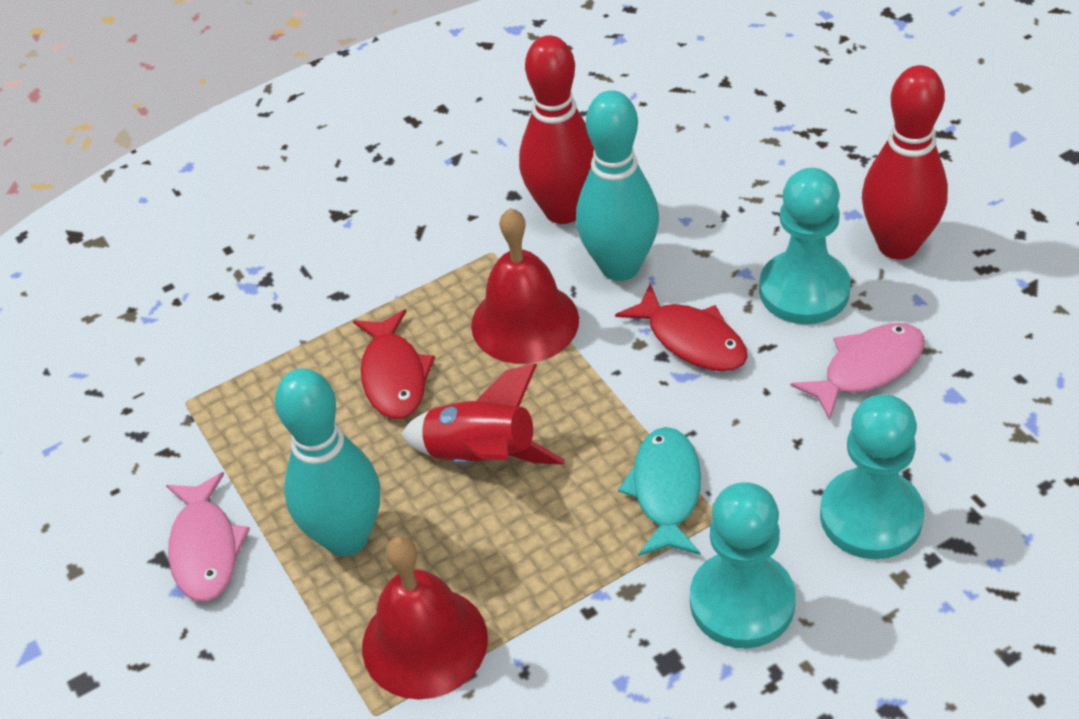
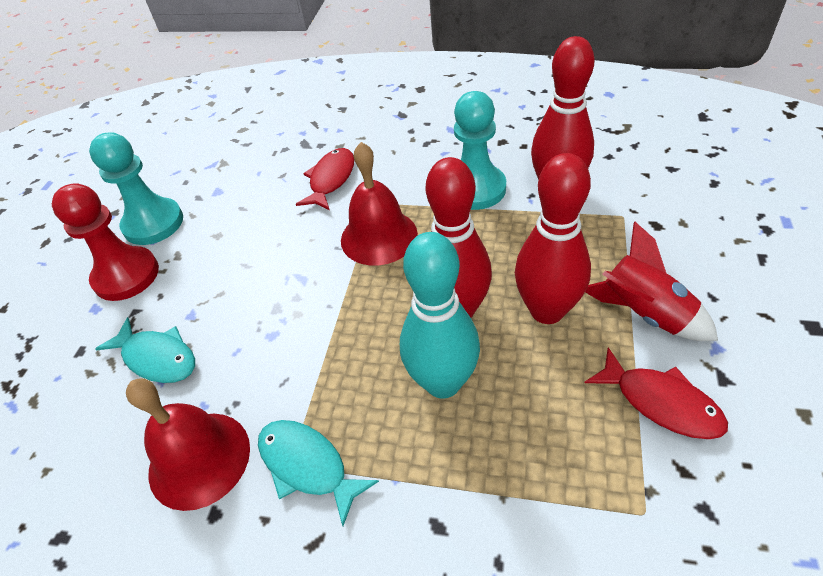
pink fish: [166,472,250,601] [790,323,925,421] = 2 -> none = 0
red bowling pin: [519,35,594,224] [862,65,948,260] = 2 -> [425,157,492,318] [515,153,591,324] [531,36,594,180] = 3
red pawn: none = 0 -> [52,183,159,301] = 1
turquoise bowling pin: [275,368,380,556] [576,90,659,281] = 2 -> [400,232,480,398] = 1
turquoise fish: [618,427,701,556] = 1 -> [95,317,195,383] [258,420,379,526] = 2
turquoise pawn: [690,482,796,648] [759,168,851,324] [820,394,924,559] = 3 -> [89,132,183,245] [454,91,506,210] = 2

